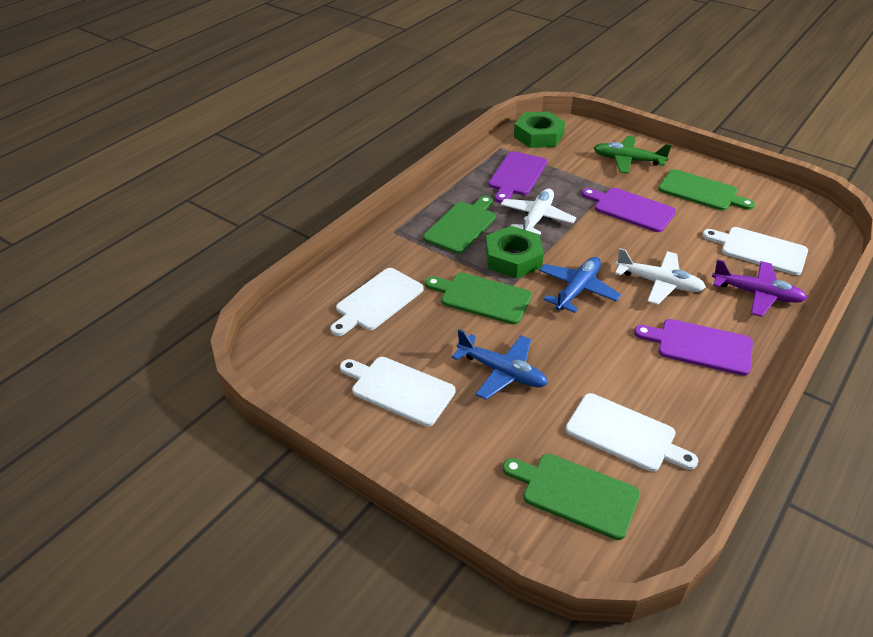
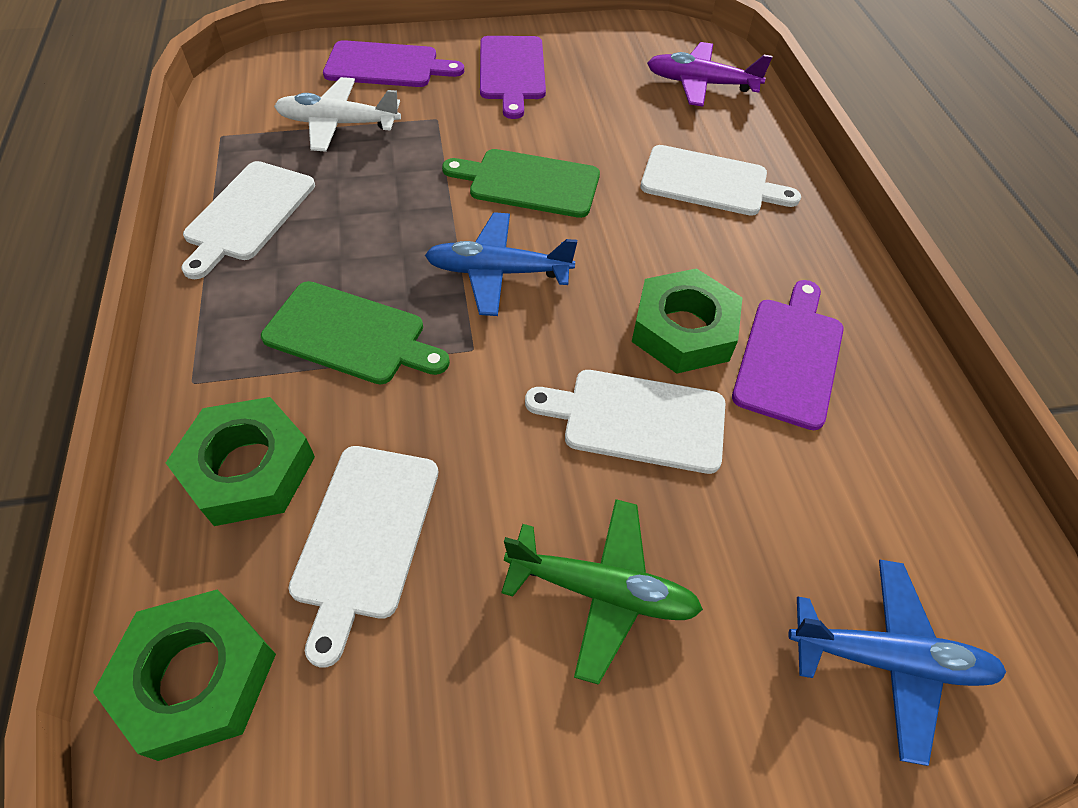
green cutting board: [423,196,496,254] [425,272,532,325] [503,454,640,540] [658,169,755,211] = 4 -> [261,281,450,385] [442,149,600,218] = 2
green nut: [485,226,544,279] [514,111,565,148] = 2 -> [93,589,276,761] [166,397,315,526] [632,268,743,374] = 3
white plane: [501,188,576,235] [615,248,706,305] = 2 -> [274,77,401,152] = 1

